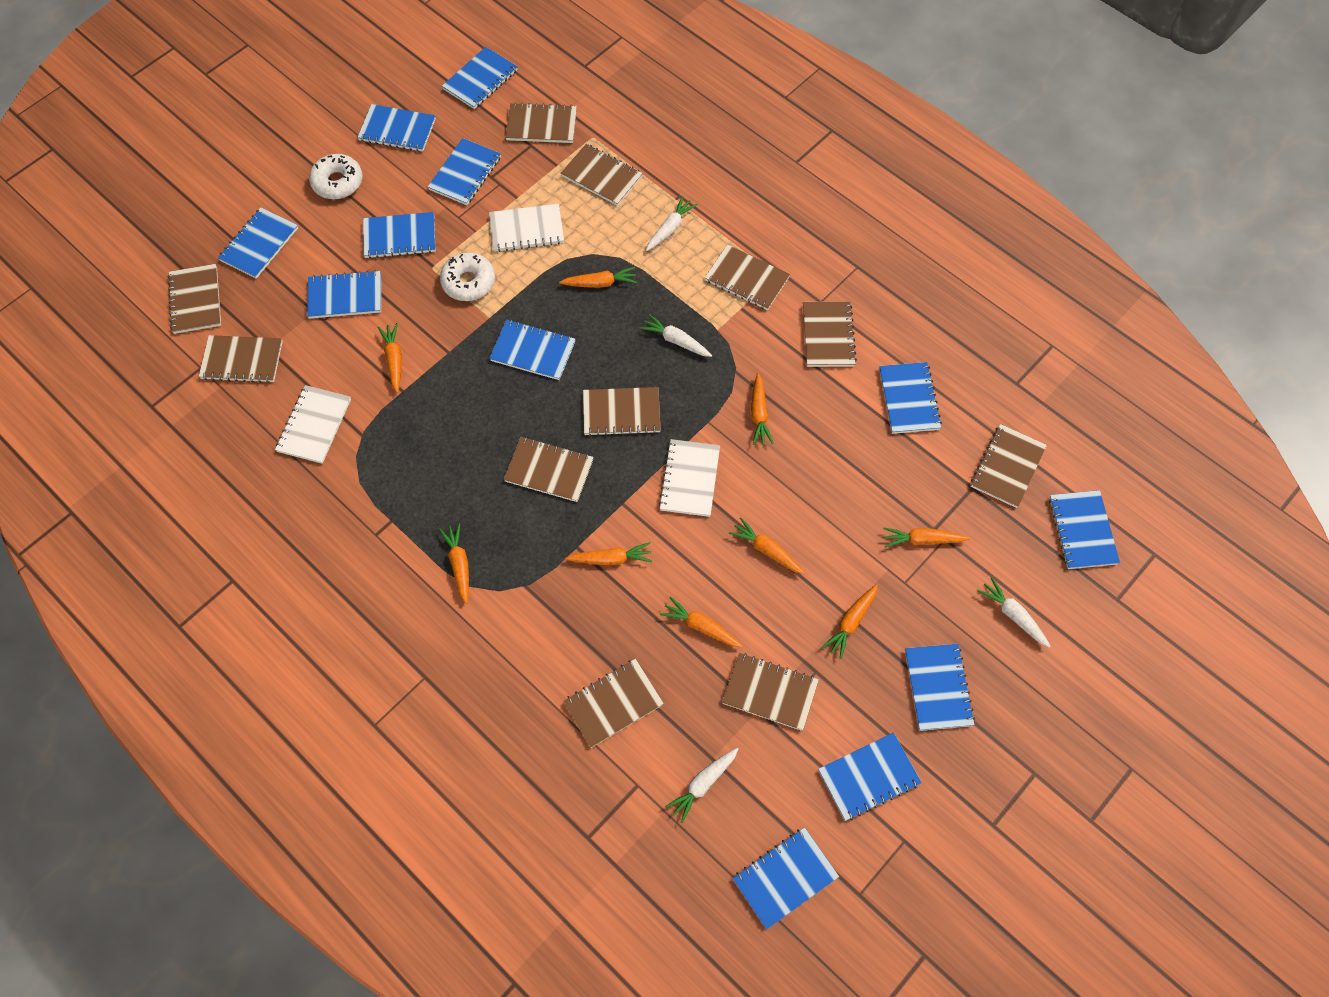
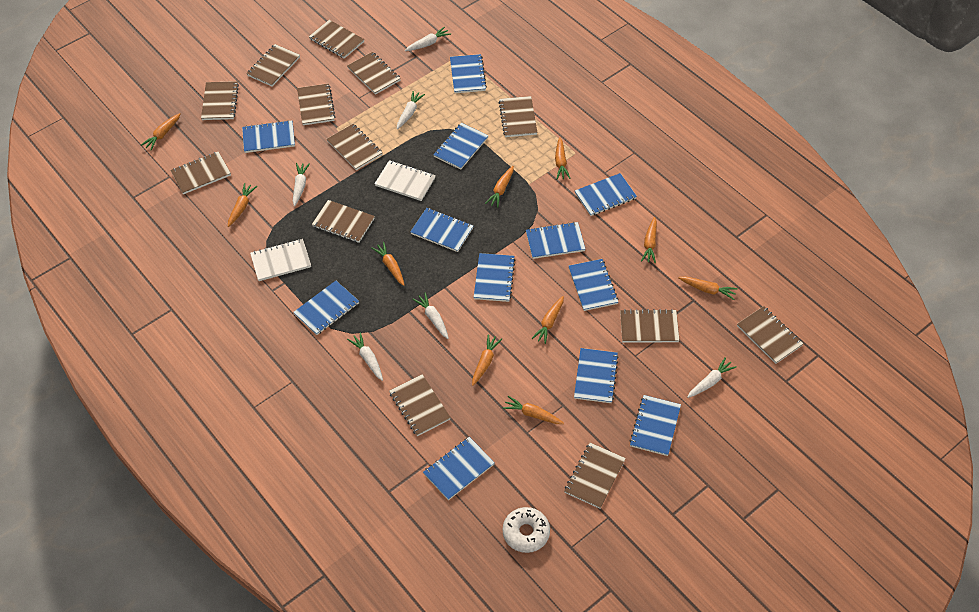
brown notebook: [168,264,221,334] [199,335,283,383] [504,437,594,502] [505,102,577,143] [561,144,643,206] [563,659,664,748] [583,387,661,436] [705,245,790,310] [722,653,819,731] [803,301,857,367] [971,424,1047,508] = 11 -> [170,151,231,194] [201,81,239,120] [246,44,300,86] [297,83,336,125] [309,20,364,59] [312,200,375,243] [327,124,383,170] [347,52,401,95] [389,374,451,436] [498,96,537,137] [564,443,626,509] [620,309,679,343] [737,306,803,364] = 13
orange carrot: [378,323,402,393] [439,523,469,604] [559,267,637,288] [565,542,652,565] [660,596,743,647] [729,518,805,574] [751,373,774,445] [822,584,878,659] [883,528,970,548] = 9 -> [141,113,181,150] [228,183,257,227] [371,242,404,286] [472,334,502,386] [485,166,514,208] [502,396,564,424] [532,296,564,344] [555,137,570,179] [641,217,657,263] [678,276,738,300] = 10
white carrot: [639,314,712,357] [646,196,698,251] [665,748,738,823] [978,577,1051,648] = 4 -> [293,163,310,206] [347,332,383,381] [397,91,425,129] [405,27,451,51] [413,293,449,339] [688,357,737,398] = 6
white donut: [309,154,362,199] [440,253,495,301] = 2 -> [502,507,550,553] = 1
white notebook: [275,385,351,464] [489,204,564,252] [658,439,720,517] = 3 -> [250,239,311,281] [374,160,436,201] = 2

